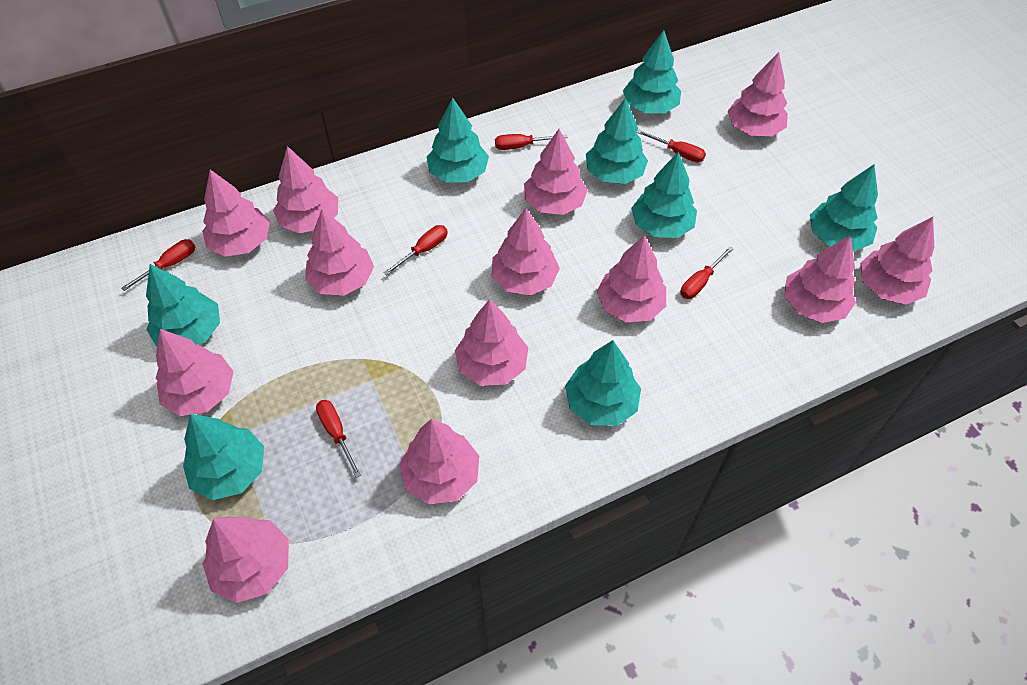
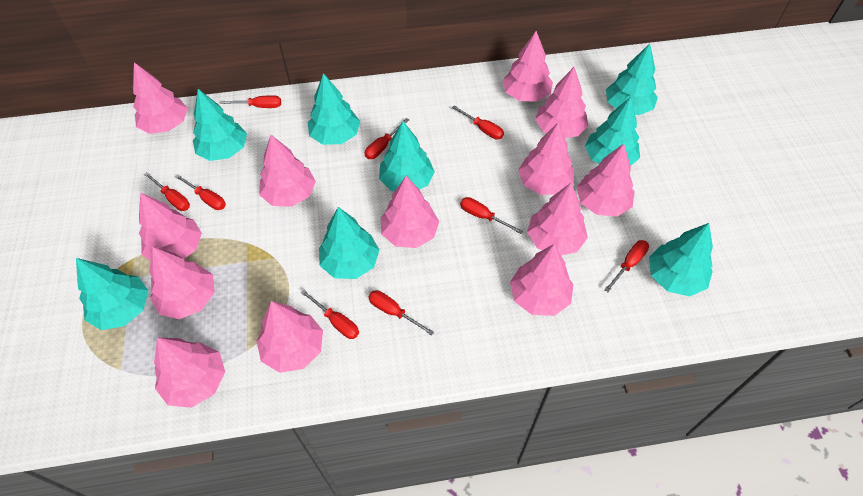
red screwdriver: [121,239,195,291] [316,400,361,478] [383,225,448,275] [495,134,567,150] [637,130,706,162] [680,246,734,299] = 6 -> [144,172,190,211] [175,174,226,210] [220,95,281,108] [301,290,359,339] [364,118,409,159] [368,290,434,336] [452,106,504,139] [460,197,523,234] [604,240,649,292] = 9

